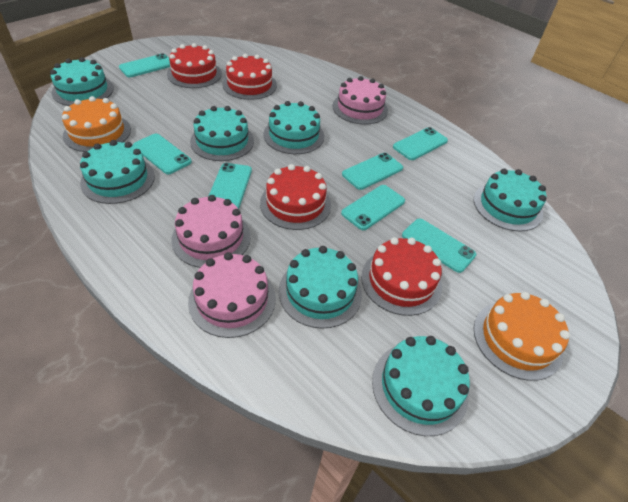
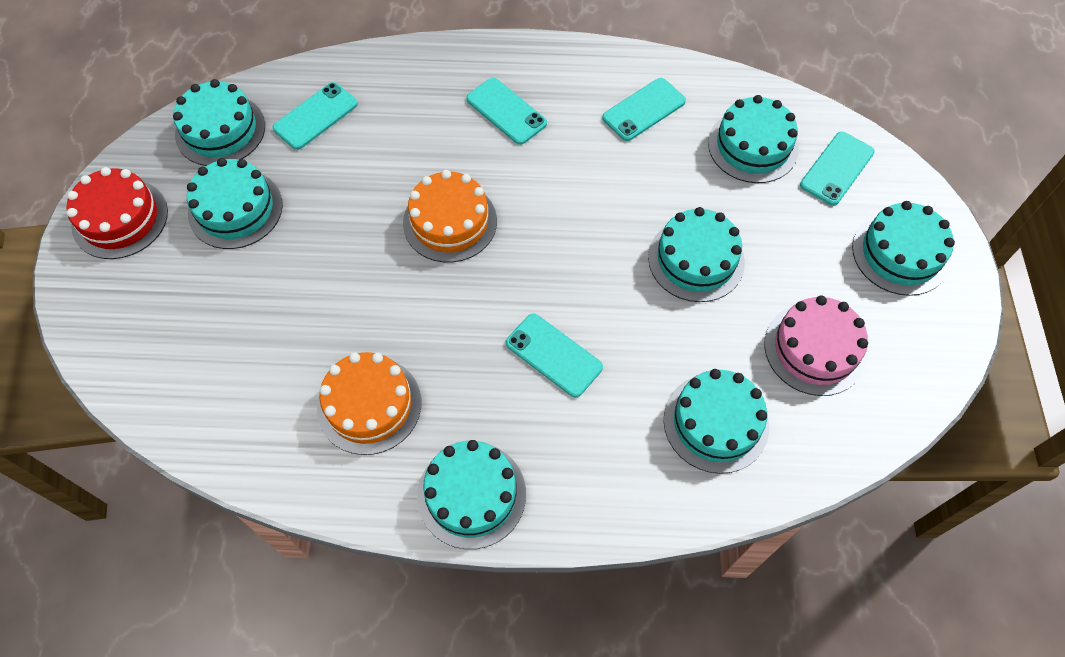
pink cake: [171,195,250,268] [188,252,276,338] [332,76,388,125] = 3 -> [764,295,868,396] = 1
red cake: [167,43,222,88] [222,54,277,100] [260,164,331,230] [361,237,442,316] = 4 -> [66,167,168,259] = 1
turquoise phone: [119,53,170,77] [133,134,192,174] [208,163,252,209] [341,185,405,230] [342,153,403,190] [393,127,448,160] [402,218,476,273] = 7 -> [273,82,358,150] [466,78,547,145] [506,314,603,397] [602,78,686,141] [800,132,875,206] = 5

